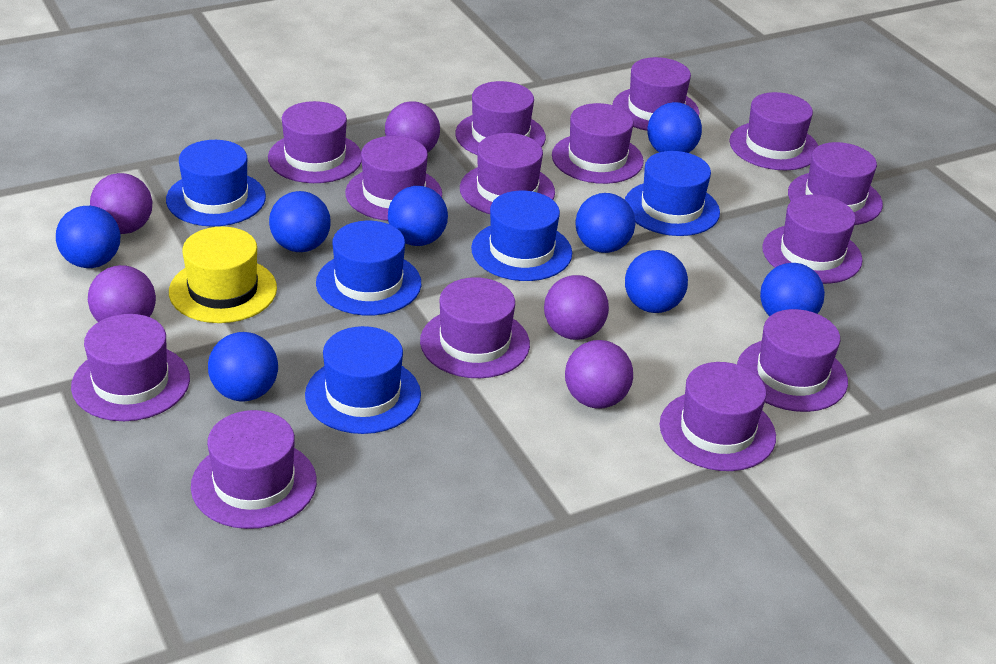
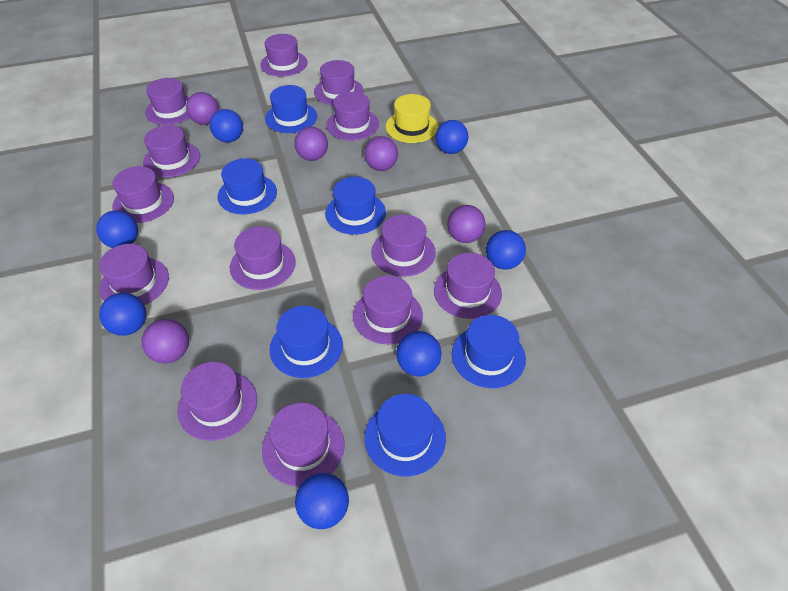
blue ball: [56,206,121,268] [208,332,278,402] [269,191,331,252] [388,186,448,246] [575,193,635,253] [625,250,688,313] [647,102,702,153] [760,263,825,316] = 8 -> [96,210,138,248] [99,293,146,336] [210,109,243,143] [295,473,349,529] [396,331,442,376] [435,120,469,154] [486,230,526,270] = 7
blue hat: [166,140,266,226] [305,326,421,434] [316,221,421,316] [471,191,572,281] [625,151,720,236] = 5 -> [217,159,277,214] [265,85,317,133] [269,306,343,378] [325,177,386,235] [365,394,446,476] [452,315,526,388] = 6
purple hat: [71,314,190,421] [191,410,317,529] [268,101,362,183] [345,136,442,221] [420,277,530,378] [455,81,546,155] [460,133,555,214] [552,103,644,184] [612,57,699,131] [660,362,776,471] [729,92,818,170] [737,309,848,412] [762,195,863,284] [788,142,883,225] = 14 -> [99,244,169,305] [112,166,174,223] [143,125,200,178] [145,78,190,125] [178,362,257,441] [230,226,296,290] [260,34,308,77] [262,403,344,487] [314,60,363,105] [326,92,379,140] [353,275,423,344] [371,214,436,277] [434,253,502,319] = 13

